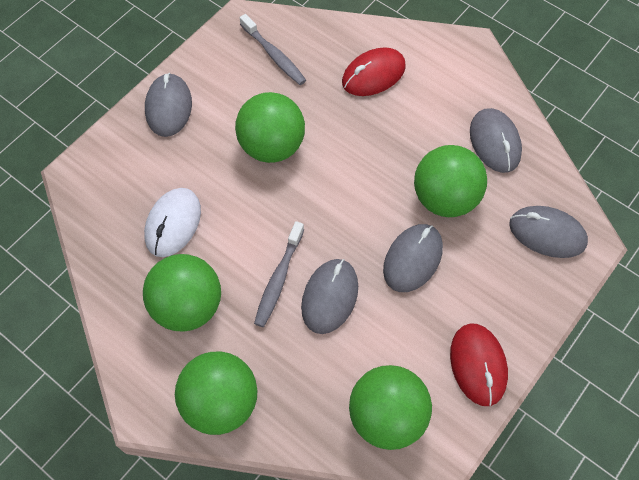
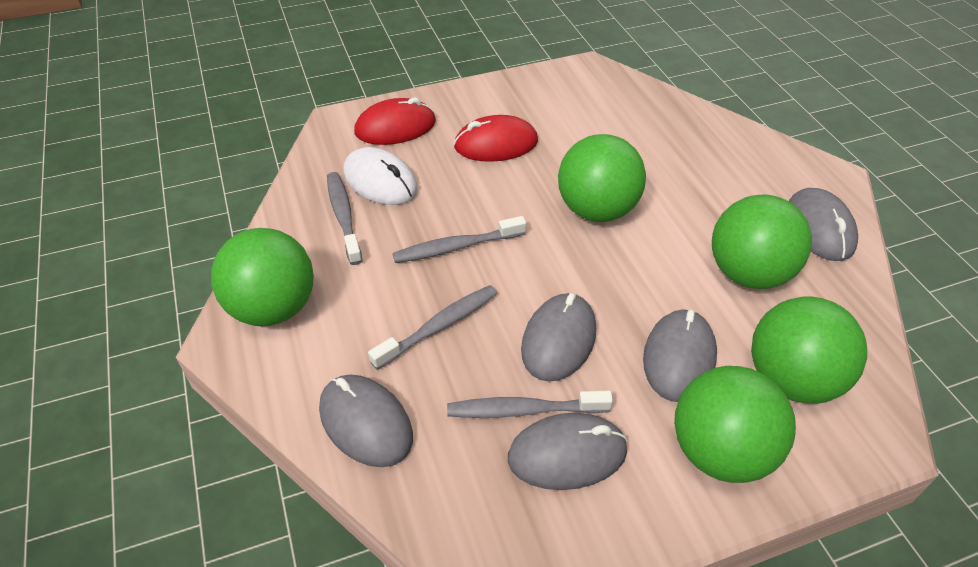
grey toothbrush: [240,14,306,85] [254,221,304,327] = 2 -> [327,172,362,265] [368,285,497,370] [392,216,526,263] [447,390,613,418] = 4

